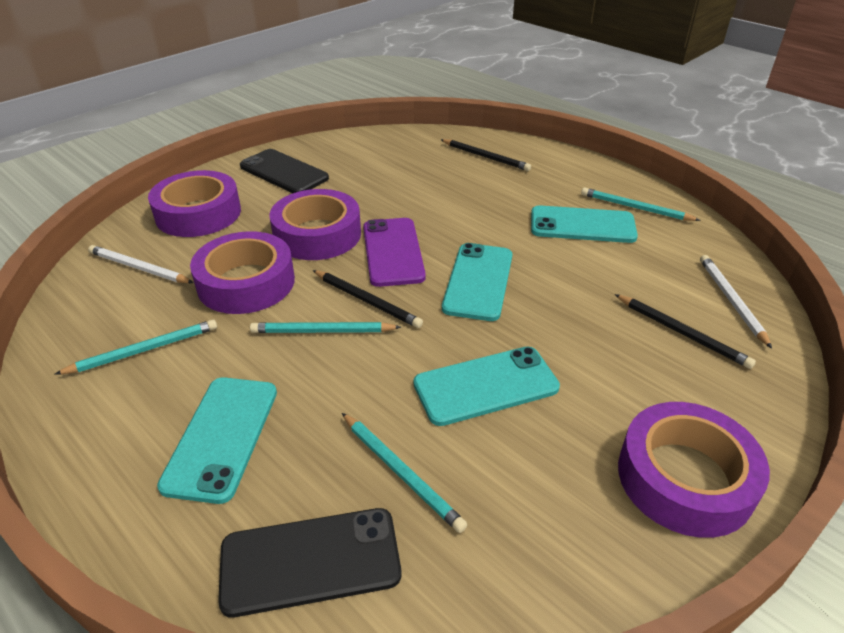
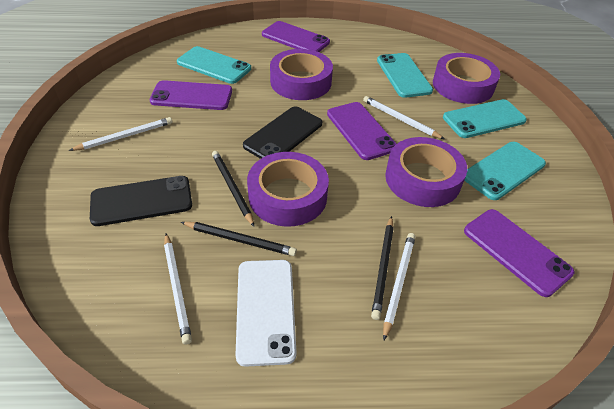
purple phone: [363,218,426,287] = 1 -> [150,80,232,110] [262,21,330,52] [327,102,397,160] [464,209,574,297] = 4
turquoise pencil: [54,320,217,375] [250,322,401,333] [342,413,467,533] [581,188,701,221] = 4 -> none = 0
white pencil: [88,245,194,283] [700,255,772,349] = 2 -> [69,117,172,151] [164,234,192,345] [363,96,444,139] [383,233,416,340] = 4
white phone: none = 0 -> [236,260,297,367] = 1

